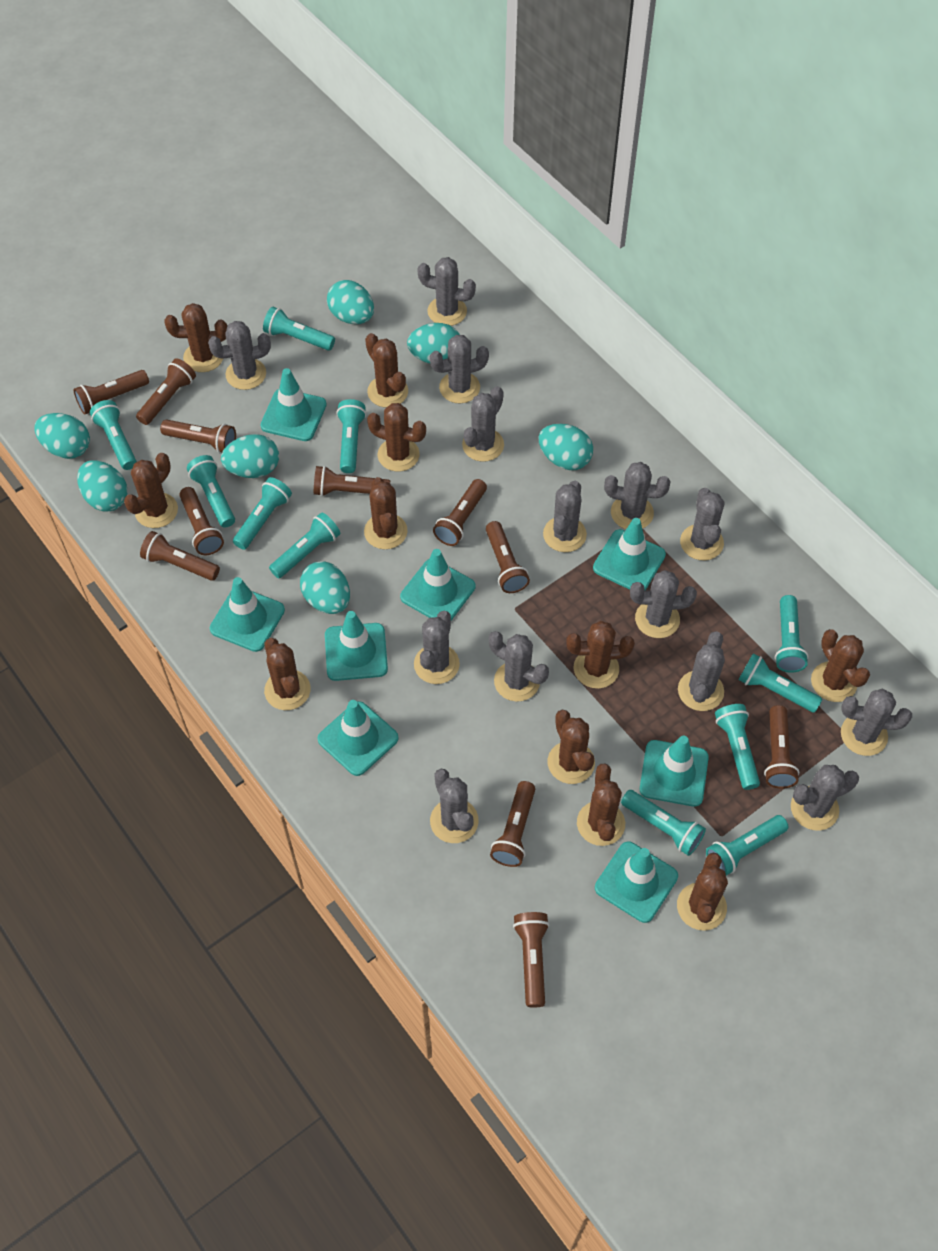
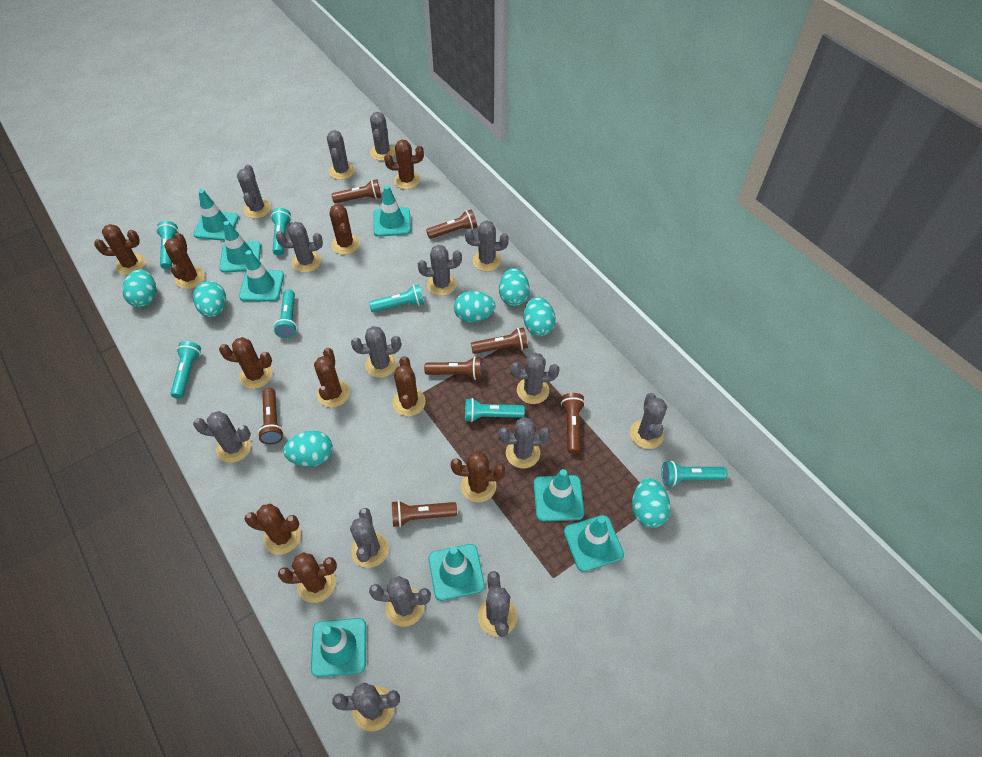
brown cactus: [124,453,178,528] [164,303,227,372] [264,638,311,710] [364,477,408,549] [365,333,408,407] [367,403,426,472] [548,710,595,784] [566,621,635,688] [577,764,625,846] [677,853,728,931] [811,629,870,702] = 11 -> [94,224,146,275] [164,233,205,289] [219,337,272,389] [244,503,301,555] [278,552,337,603] [314,348,350,408] [330,204,360,255] [384,140,424,189] [393,356,426,416] [451,451,505,502] = 10
brown flashlight: [73,370,149,415] [136,358,196,425] [140,531,220,581] [160,419,236,454] [179,487,224,555] [314,466,390,496] [433,479,487,546] [486,521,530,593] [490,781,535,867] [513,912,549,1008] [764,705,799,789] = 11 -> [258,388,284,444] [332,179,381,203] [392,500,457,527] [424,357,482,380] [426,210,477,239] [471,327,528,354] [561,393,585,454] = 7
grey cactus: [208,321,271,390] [414,611,460,684] [417,257,476,326] [430,335,489,403] [430,769,479,843] [462,386,504,462] [489,631,549,702] [543,481,587,552] [604,462,671,529] [630,570,697,638] [678,631,725,711] [680,488,725,560] [791,765,859,831] [841,689,912,756] = 14 -> [193,411,251,463] [237,165,271,219] [276,222,323,273] [327,130,355,180] [332,682,400,731] [350,508,389,568] [351,326,401,378] [369,576,431,627] [370,112,396,161] [418,245,462,296] [465,221,509,271] [478,571,517,637] [498,417,551,468] [510,353,560,404] [630,393,667,449] = 15
turquoise flashlight: [90,400,137,470] [187,455,235,528] [233,477,292,550] [263,307,335,351] [269,512,341,578] [336,399,366,473] [621,790,706,856] [706,815,789,876] [715,704,760,790] [739,653,822,713] [775,595,809,673] = 11 -> [156,221,178,269] [170,341,201,399] [271,208,291,256] [274,289,297,338] [369,284,424,312] [465,398,525,422] [661,461,728,487] = 7

